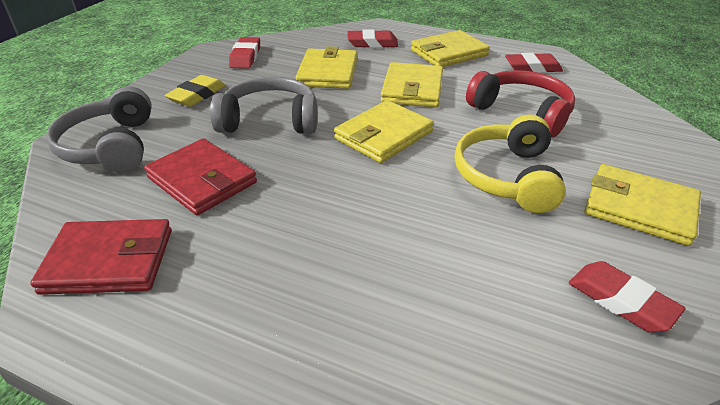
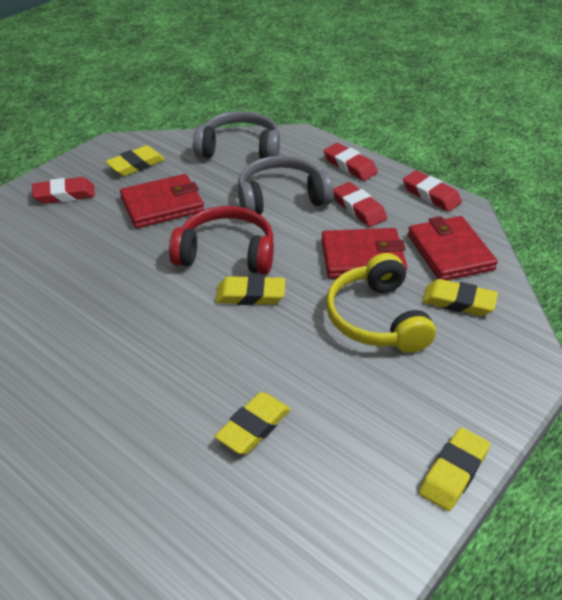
red wallet: [30,219,172,295] [144,138,257,215] = 2 -> [120,174,204,229] [321,228,407,279] [408,216,498,280] = 3
yellow eraser: [165,75,225,107] = 1 -> [105,145,165,176] [215,275,285,305] [215,392,291,454] [419,428,490,511] [422,279,498,316] = 5
yellow wallet: [296,46,357,89] [334,100,434,163] [381,62,443,108] [411,30,490,67] [584,164,701,246] = 5 -> none = 0

